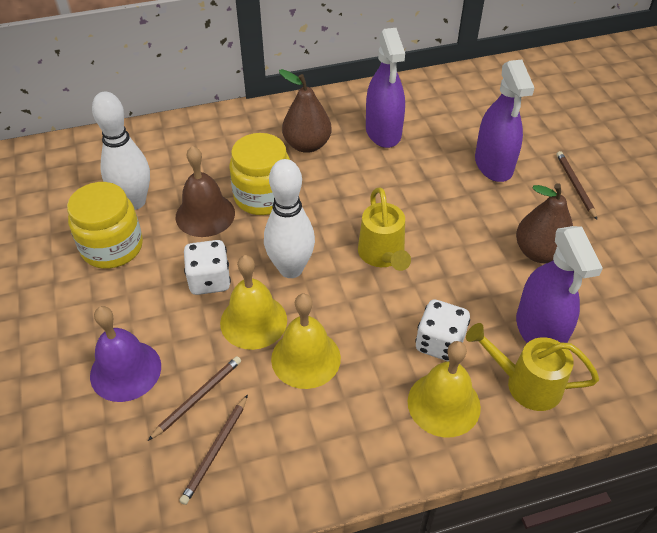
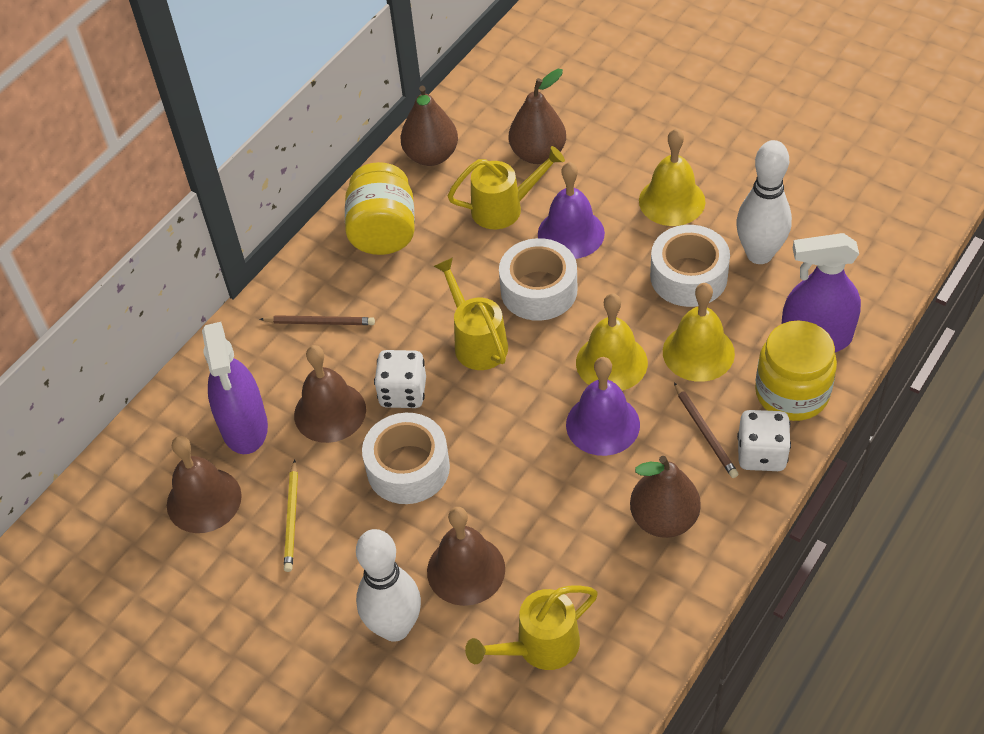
brown bell: [176,146,235,237] = 1 -> [167,436,242,533] [294,345,366,443] [427,507,505,606] = 3
brown pear: [279,69,332,153] [516,183,573,263] = 2 -> [400,86,458,166] [509,69,566,164] [630,456,701,538] = 3
brown pencil: [148,356,241,441] [179,394,248,505] [557,151,597,220] = 3 -> [260,315,375,325] [674,382,738,478] = 2
purple bell: [90,306,161,402] = 1 -> [538,162,605,259] [566,357,640,456] = 2
purple spray bottle: [366,28,405,148] [475,60,534,182] [516,226,603,343] = 3 -> [202,322,268,454] [782,233,861,352] = 2
white tape: none = 0 -> [362,413,450,504] [499,238,577,321] [650,225,730,307] = 3
yellow pencil: none = 0 -> [284,460,298,572] = 1
yellow watering can: [358,187,411,271] [466,323,599,411] = 2 -> [434,257,508,370] [448,146,565,229] [465,585,598,670] = 3

